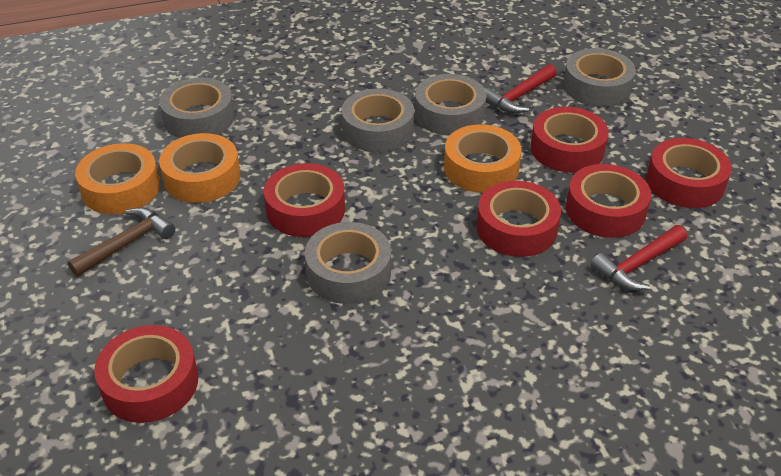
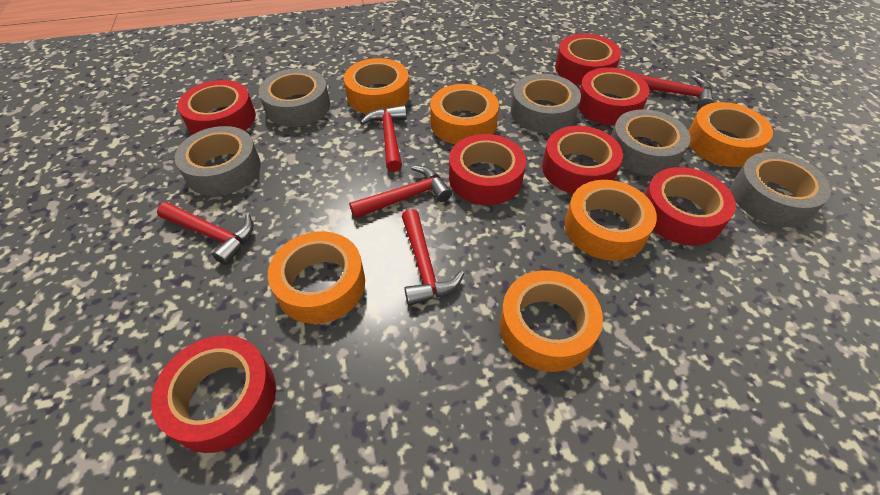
brown hammer: [68,207,175,277] = 1 -> none = 0
orange tape: [75,143,160,214] [159,133,240,203] [444,124,521,193] = 3 -> [268,232,365,324] [344,58,410,114] [430,84,499,144] [500,270,603,372] [565,180,657,261] [688,102,773,167] = 6
red hammer: [485,64,557,113] [591,225,687,291] = 2 -> [157,202,253,265] [349,165,452,219] [360,105,407,172] [402,209,464,306] [635,73,714,108] = 5
red tape: [94,325,198,423] [264,163,345,237] [477,181,561,257] [531,107,609,173] [566,164,651,238] [646,138,732,208] = 6 -> [151,335,276,453] [178,80,256,135] [449,134,526,205] [542,126,623,194] [555,34,621,85] [578,67,650,126] [644,167,736,245] = 7

